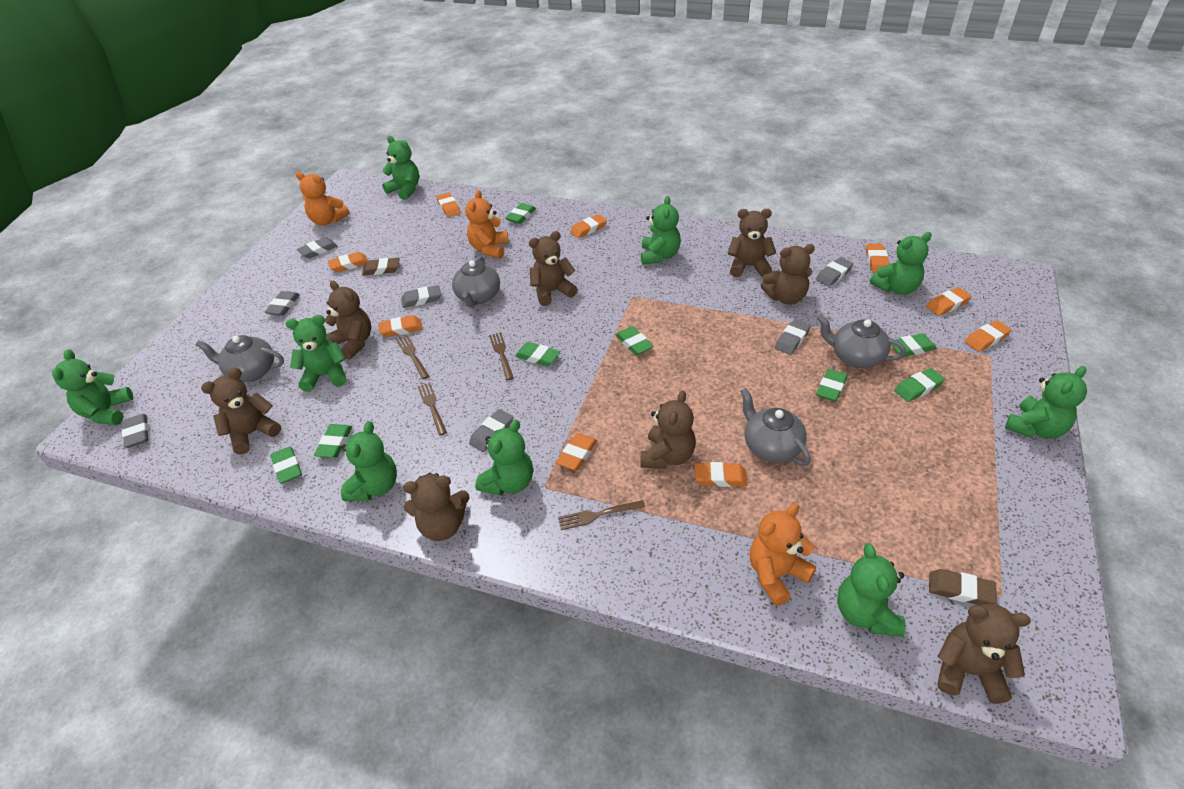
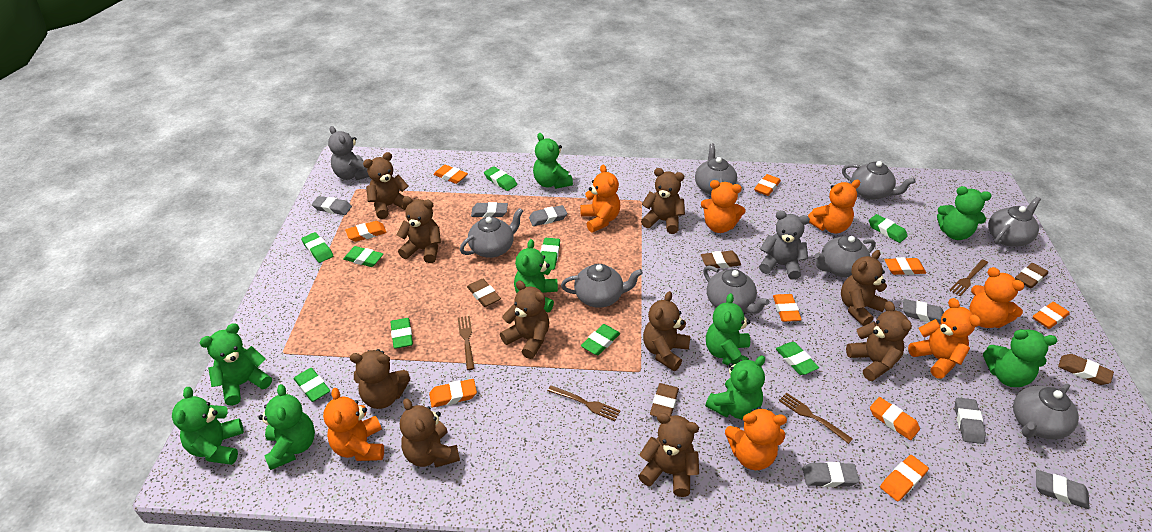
brown eraser: [362,258,400,276] [929,569,997,605] = 2 -> [467,279,501,307] [650,383,679,417] [701,251,741,268] [1015,263,1048,288] [1058,354,1114,385] = 5
brown teddy bear: [201,368,281,455] [325,281,371,360] [403,473,470,541] [529,231,578,306] [640,390,696,469] [727,209,776,277] [761,244,815,305] [937,604,1031,704] = 8 -> [350,349,410,409] [363,152,408,219] [396,196,441,263] [400,398,460,468] [500,281,549,359] [638,413,699,497] [641,168,685,234] [643,291,690,371] [841,250,888,326] [846,301,912,381] = 10
green eraser: [270,446,302,484] [314,424,352,458] [506,203,536,224] [515,342,560,366] [616,326,654,355] [816,369,848,402] [890,333,937,357] [894,368,945,402] = 8 -> [294,368,330,402] [301,232,333,263] [343,246,383,267] [391,318,413,349] [484,166,517,191] [540,238,560,270] [581,324,620,355] [776,342,819,375] [869,214,908,243] = 9
grey teapot: [196,335,284,382] [452,256,500,307] [740,388,811,466] [817,315,906,368] = 4 -> [460,208,523,258] [561,264,643,308] [695,143,737,195] [703,266,770,314] [815,235,876,278] [842,161,915,200] [988,197,1041,247] [1013,383,1079,440] = 8
grey teddy bear: none = 0 -> [328,126,369,180] [759,211,810,280] = 2
orange teddy bear: [296,172,350,225] [465,190,509,258] [750,504,816,606] = 3 -> [323,388,384,461] [580,165,620,232] [701,180,746,233] [725,407,787,470] [808,180,860,233] [908,298,981,379] [969,267,1025,328] = 7

